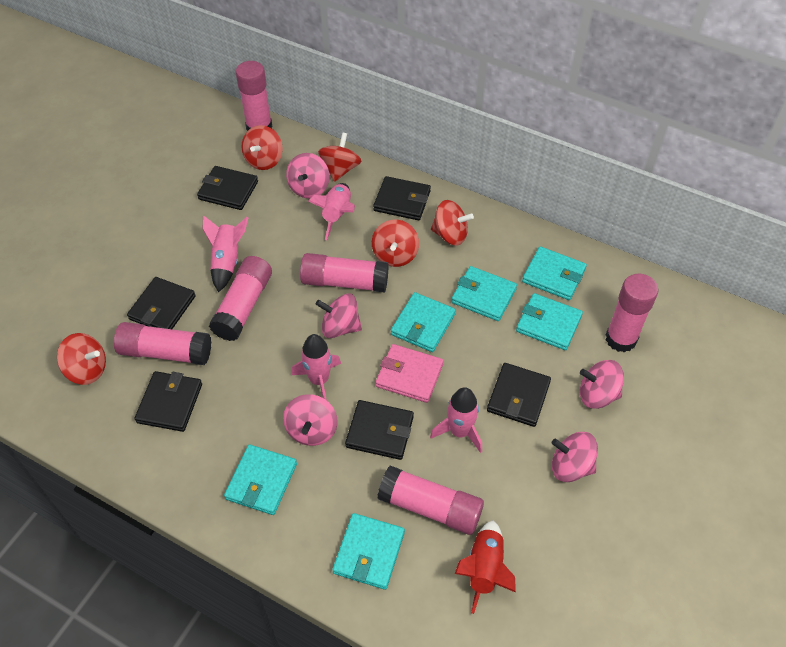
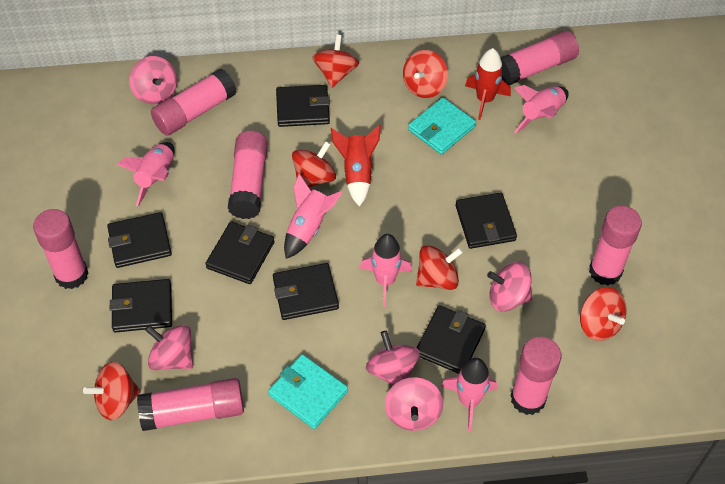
black wallet: [127,277,196,329] [135,371,202,432] [197,166,258,210] [345,400,414,460] [373,176,431,220] [487,363,551,427] = 6 -> [107,212,172,268] [110,279,172,333] [205,222,275,284] [273,263,339,320] [276,85,330,127] [417,305,486,374] [455,193,517,249] = 7
pink glue stick: [114,322,211,365] [209,256,272,341] [236,61,272,131] [300,253,389,293] [377,466,484,535] [606,274,658,352] = 6 -> [33,209,89,289] [137,378,244,431] [151,69,237,136] [228,131,268,219] [500,30,579,85] [511,337,562,415] [589,206,642,286] = 7
pink rocket: [203,215,249,292] [291,334,341,400] [308,183,355,240] [430,387,482,453] = 4 -> [117,142,174,206] [284,174,343,259] [360,234,412,307] [441,358,497,431] [514,85,569,133] = 5
pink wallet: [376,344,444,403] = 1 -> none = 0
red rocket: [455,520,516,614] = 1 -> [331,125,381,207] [465,48,511,120] = 2
red spinning top: [57,333,106,385] [242,125,283,170] [318,132,361,182] [372,220,419,267] [431,200,474,246] = 5 -> [83,362,141,420] [292,141,336,188] [312,35,359,88] [403,50,448,98] [416,245,463,290] [580,287,626,341] = 6
turquoise wallet: [224,444,297,515] [332,513,405,590] [391,292,456,352] [451,266,517,321] [516,293,583,350] [522,246,587,300] = 6 -> [268,354,348,429] [408,97,476,154] = 2

